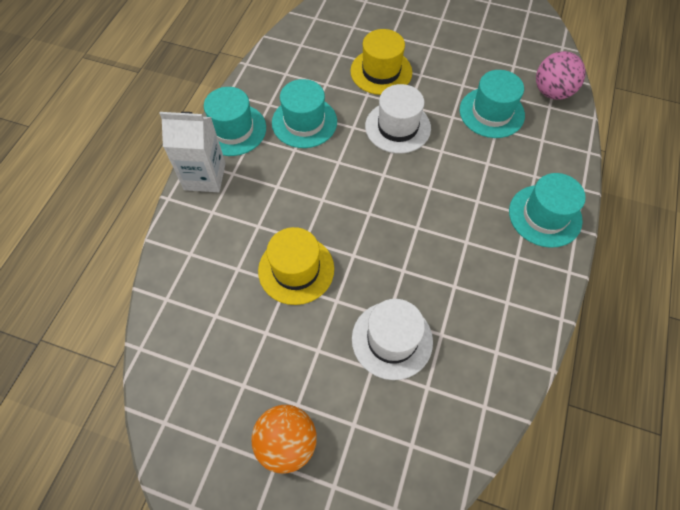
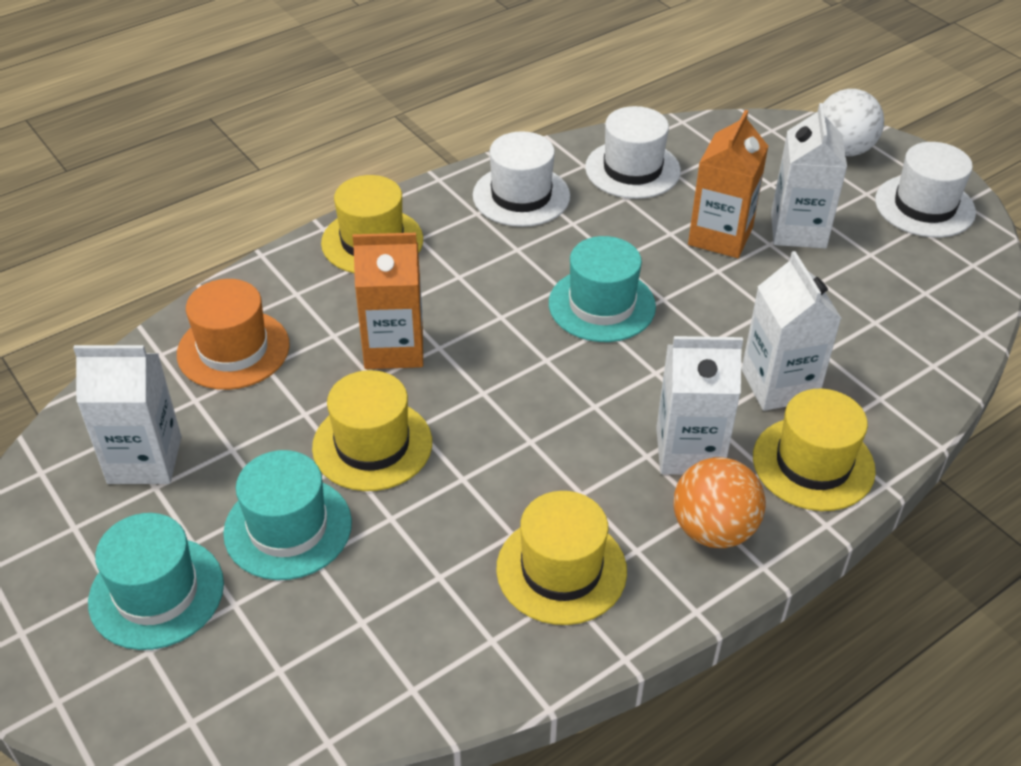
orange carton: none = 0 -> [353,233,423,369] [688,110,768,258] = 2
orange hat: none = 0 -> [177,279,290,390] = 1
pink ball: [536,51,586,100] = 1 -> none = 0
turquoise hat: [204,87,266,156] [272,79,337,148] [460,70,525,138] [509,173,586,248] = 4 -> [88,513,224,650] [223,450,352,580] [549,236,656,342] = 3
white ball: none = 0 -> [823,89,884,156] = 1
white carton: [159,112,226,192] = 1 -> [73,345,181,484] [656,336,743,475] [742,251,842,411] [771,103,847,248] = 4
white hat: [352,299,433,380] [365,84,431,154] = 2 -> [473,131,570,227] [585,106,681,199] [875,142,976,237] = 3
yellow hat: [258,227,334,305] [350,29,412,95] = 2 -> [312,370,432,491] [321,175,423,274] [496,491,627,625] [753,389,876,511] = 4

